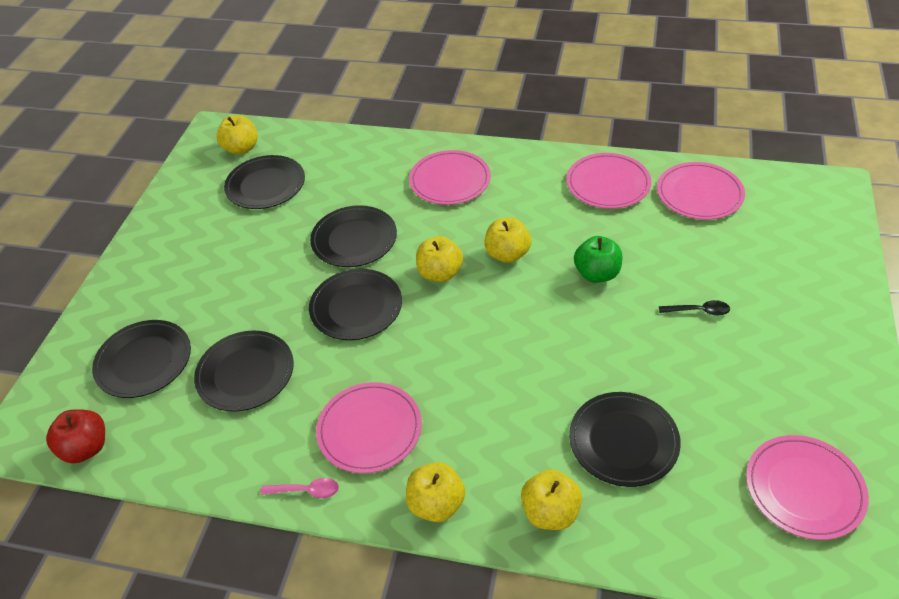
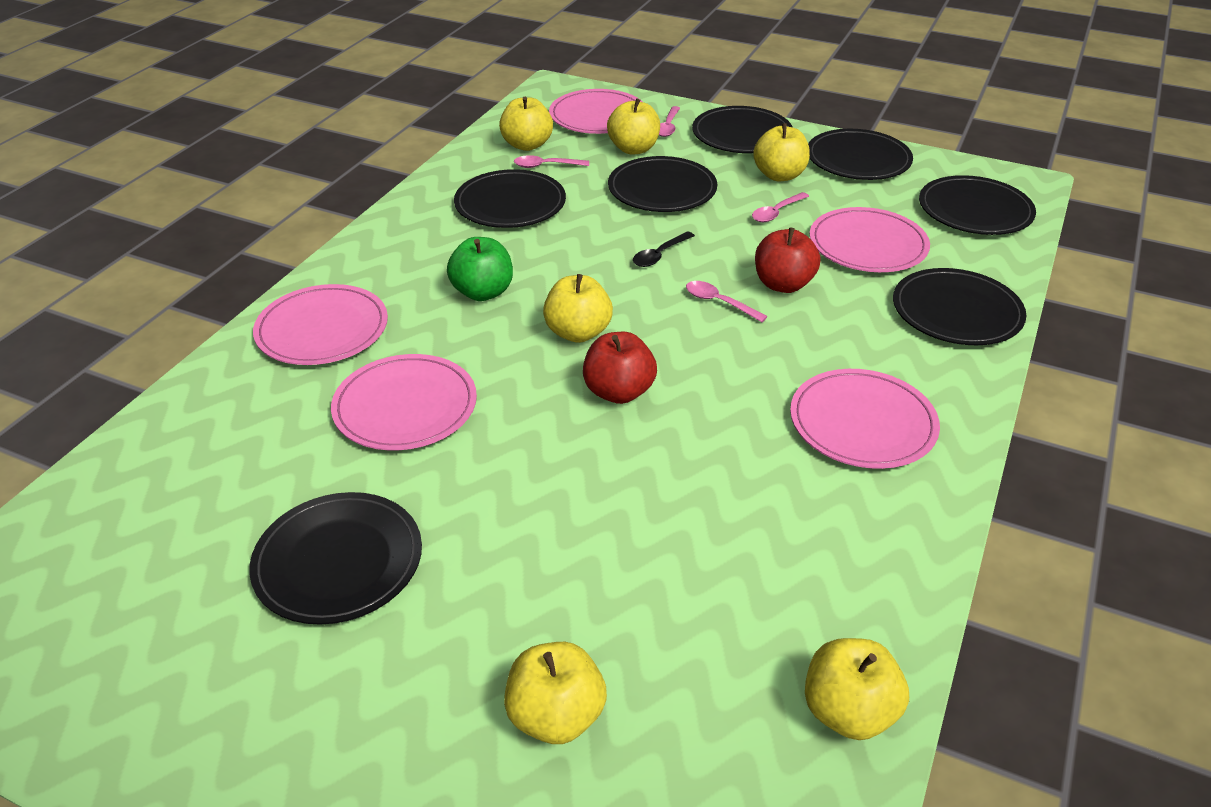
black plate: [92,320,191,398] [194,331,294,412] [224,155,305,209] [309,269,402,340] [310,205,397,267] [569,392,681,487] = 6 -> [249,492,422,625] [454,169,566,228] [608,156,717,212] [692,106,793,153] [808,129,913,180] [893,268,1027,345] [919,175,1036,235] = 7
pink spoon: [260,478,339,498] = 1 -> [514,155,589,168] [659,106,680,137] [686,281,768,322] [752,192,809,222] = 4
red apple: [46,409,105,464] = 1 -> [583,332,657,404] [755,228,821,293] = 2
yellow apple: [216,115,258,155] [406,462,465,522] [416,236,463,282] [484,217,531,263] [521,469,582,530] = 5 -> [499,97,553,151] [504,642,607,744] [543,274,613,343] [607,98,660,155] [753,123,810,181] [805,638,909,740] = 6

